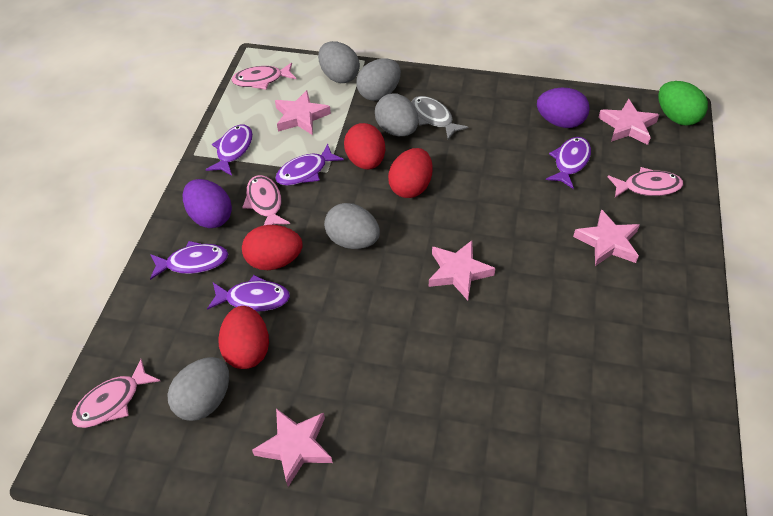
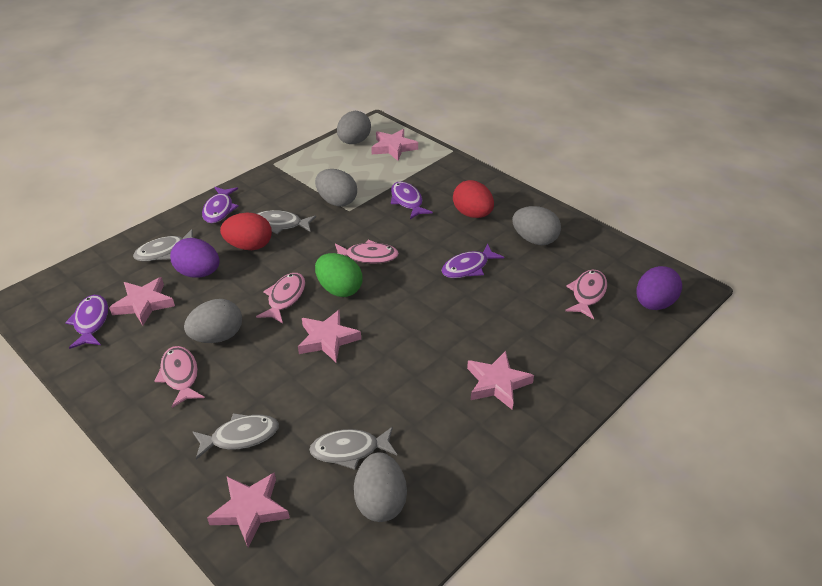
grey fish: [412,96,468,140] = 1 -> [133,229,193,261] [192,413,279,460] [257,210,316,234] [310,427,397,470] = 4
purple fish: [150,241,228,280] [206,125,253,176] [207,275,290,312] [275,144,344,186] [546,137,591,189] = 5 -> [65,295,108,349] [202,187,239,223] [391,182,433,219] [442,243,504,278] = 4
red egg: [218,306,269,369] [242,225,303,270] [344,123,385,170] [388,148,433,198] = 4 -> [220,213,272,250] [453,180,494,218] = 2

